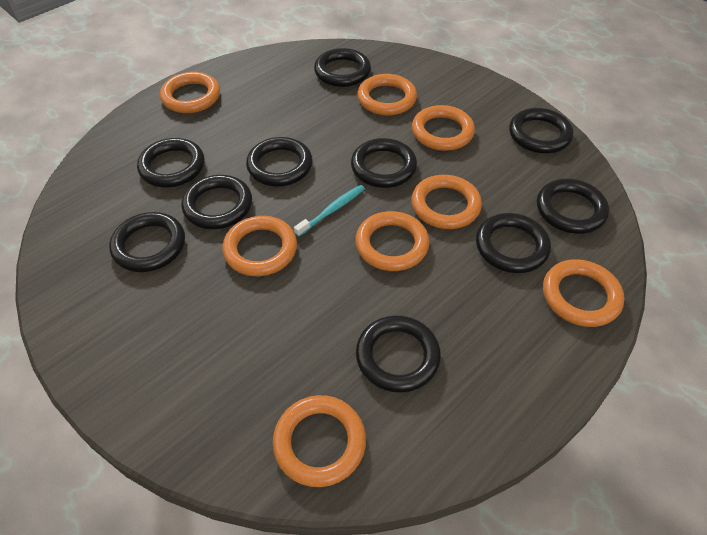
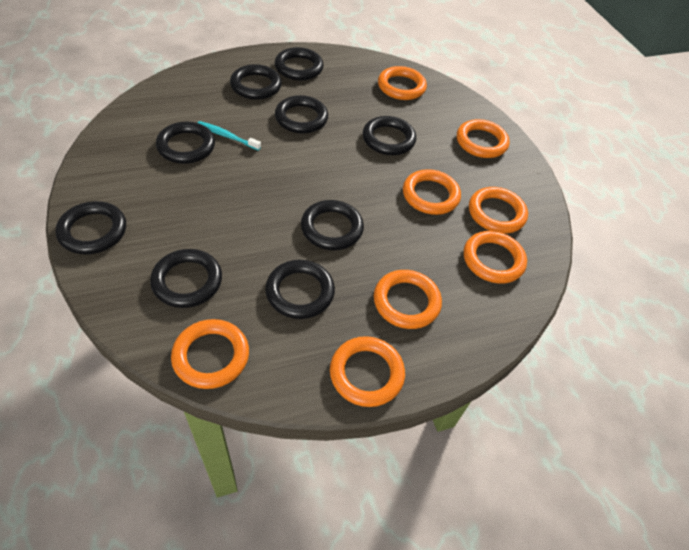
black ring: [109,212,185,272] [137,138,204,187] [181,175,252,229] [246,137,313,186] [314,48,371,87] [351,138,417,188] [356,315,441,393] [476,213,551,273] [509,108,573,154] [537,179,609,234] = 10 -> [55,201,126,254] [150,249,222,308] [156,122,215,164] [230,64,282,100] [265,260,335,319] [275,47,324,80] [275,95,328,134] [301,200,364,250] [363,116,416,155] = 9

